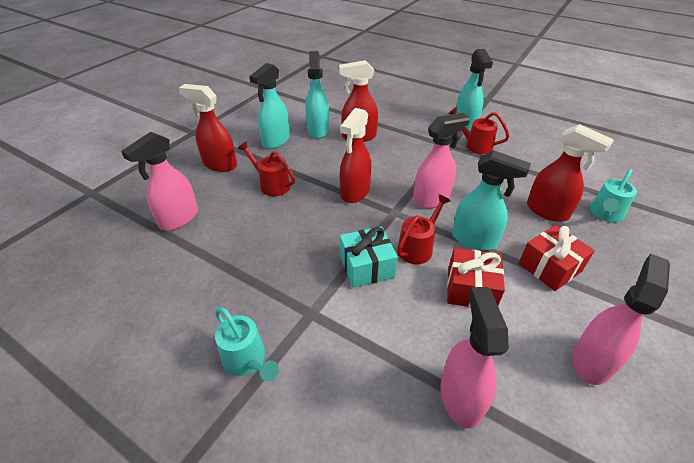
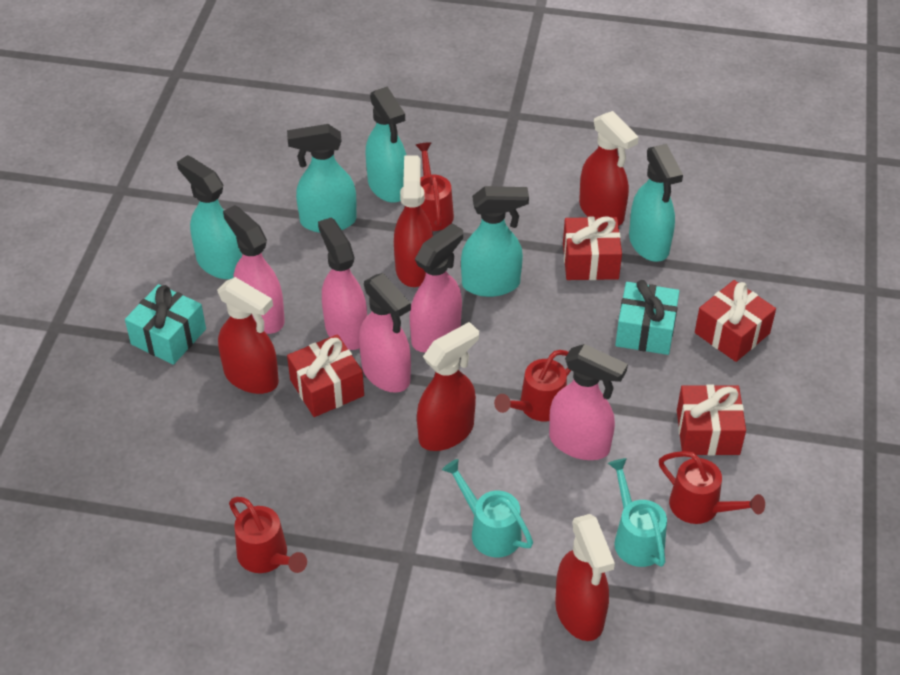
pink spray bottle: [121,132,198,231] [413,113,470,209] [440,287,509,429] [572,253,670,385] = 4 -> [223,205,285,334] [318,217,367,350] [359,273,411,393] [410,223,463,353] [549,344,628,460] = 5
red gift: [447,248,505,308] [519,225,595,291] = 2 -> [287,334,364,417] [563,216,622,280] [677,384,746,456] [695,280,776,362] = 4
red spray bottle: [179,84,237,172] [339,60,378,142] [339,108,371,203] [527,124,614,222] = 4 -> [217,277,279,394] [394,156,433,287] [417,322,479,451] [555,514,615,641] [579,111,639,226] = 5
red watering can: [238,141,295,196] [397,194,451,264] [448,107,509,154] = 3 -> [229,497,307,573] [416,142,454,231] [494,350,571,421] [659,451,765,524] = 4
turquoise gift: [340,226,398,288] = 1 -> [125,284,206,365] [615,280,679,355] = 2
turquoise spray bottle: [249,63,290,149] [305,51,329,138] [452,150,531,250] [457,49,493,132] = 4 -> [177,155,242,279] [287,124,357,233] [365,86,407,203] [461,186,529,297] [629,144,683,262] = 5

